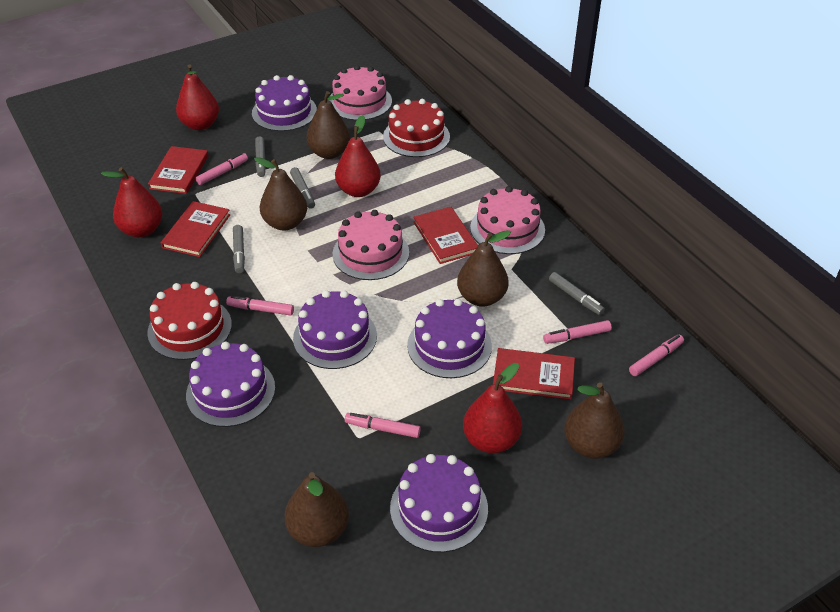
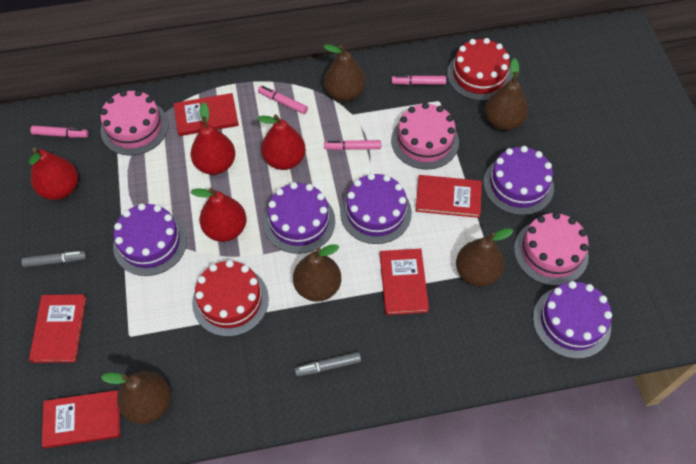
grey marker: [233,225,245,273] [255,136,266,177] [290,167,315,209] [549,272,605,315] = 4 -> [21,251,87,267] [295,352,361,376] = 2
pink marker: [196,153,248,185] [226,296,294,316] [345,413,421,438] [543,320,612,344] [629,334,684,376] = 5 -> [30,126,89,138] [258,86,308,114] [324,140,381,150] [391,75,446,85] = 4
red book: [148,146,208,194] [161,201,230,257] [413,207,478,264] [493,348,575,400] = 4 -> [29,294,86,363] [42,390,120,448] [174,93,239,136] [380,249,429,315] [416,175,482,218] = 5

